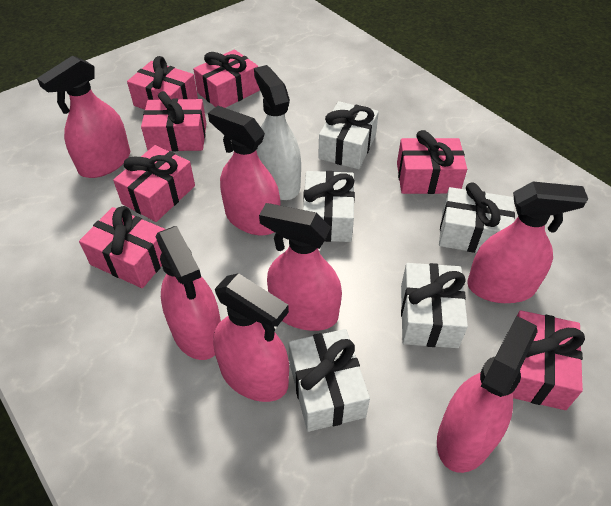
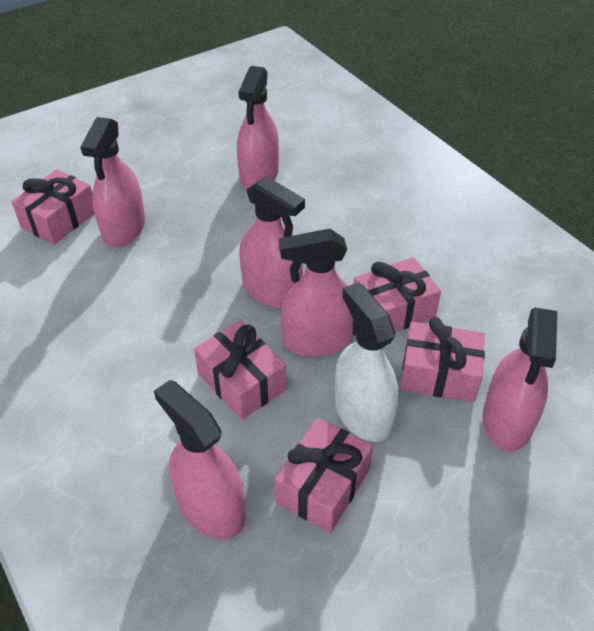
pink gift: [79,206,166,288] [113,145,195,222] [127,56,198,110] [141,91,207,151] [193,49,260,108] [397,130,467,194] [512,310,585,410] = 7 -> [12,169,94,245] [194,321,287,420] [275,418,373,533] [354,257,441,332] [400,317,485,402] = 5
pink spray bottle: [37,55,130,178] [156,226,221,360] [208,106,281,235] [213,273,289,402] [259,203,342,331] [437,316,538,473] [468,182,588,303] = 7 -> [80,117,145,247] [154,380,245,539] [237,66,279,189] [239,176,305,308] [279,229,354,357] [483,307,557,451] = 6
white gift: [288,329,370,432] [303,171,355,242] [318,101,379,169] [401,263,468,348] [439,182,515,253] = 5 -> none = 0

